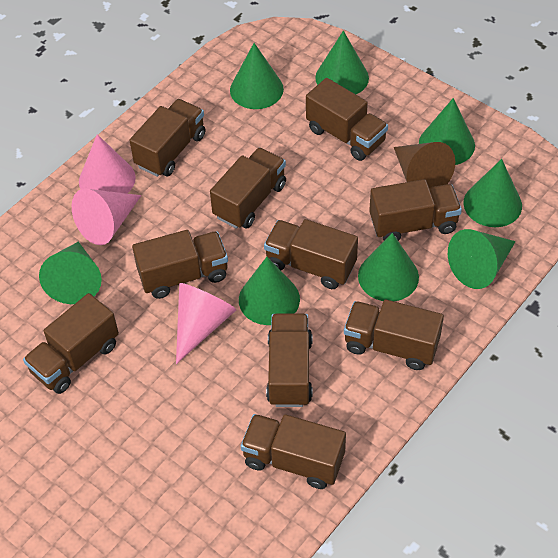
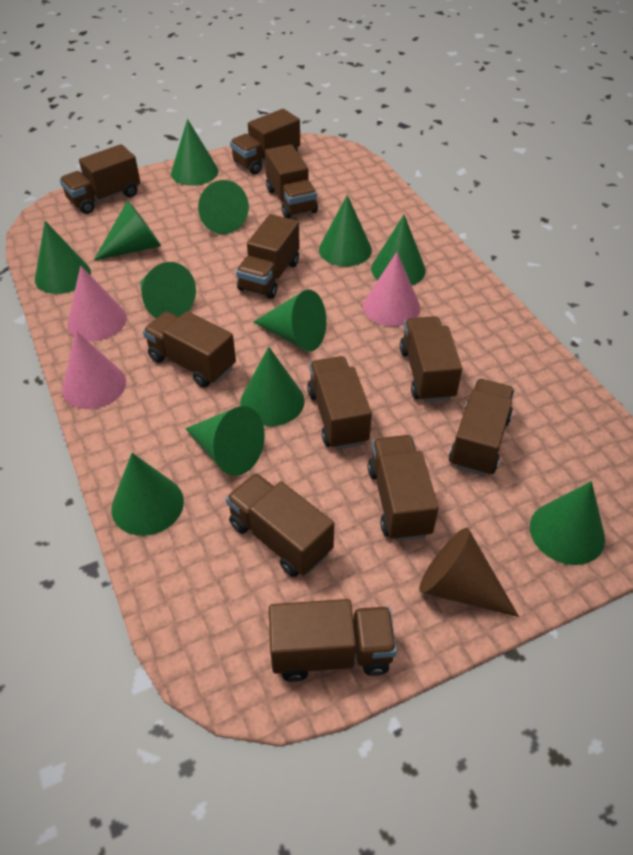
brown truck: [23,293,119,394] [129,99,206,177] [132,230,228,299] [210,147,286,229] [241,414,346,489] [264,219,358,289] [266,313,312,407] [306,78,388,161] [344,300,444,370] [369,179,462,241] = 10 -> [60,144,140,214] [143,311,236,387] [226,473,334,577] [230,109,300,174] [236,214,300,299] [265,144,318,218] [269,599,397,682] [307,356,372,450] [368,435,439,541] [400,316,462,402] [449,379,515,476] = 11
green cone: [39,242,102,304] [230,43,284,109] [239,257,300,325] [315,31,369,94] [358,233,419,301] [419,98,475,165] [448,229,516,289] [463,159,522,227] = 8 -> [35,221,91,294] [93,200,161,261] [111,453,184,536] [140,262,196,318] [171,119,219,186] [185,406,265,476] [198,180,249,234] [240,347,305,426] [253,290,326,352] [319,195,372,267] [371,215,426,285] [530,481,605,565] = 12

